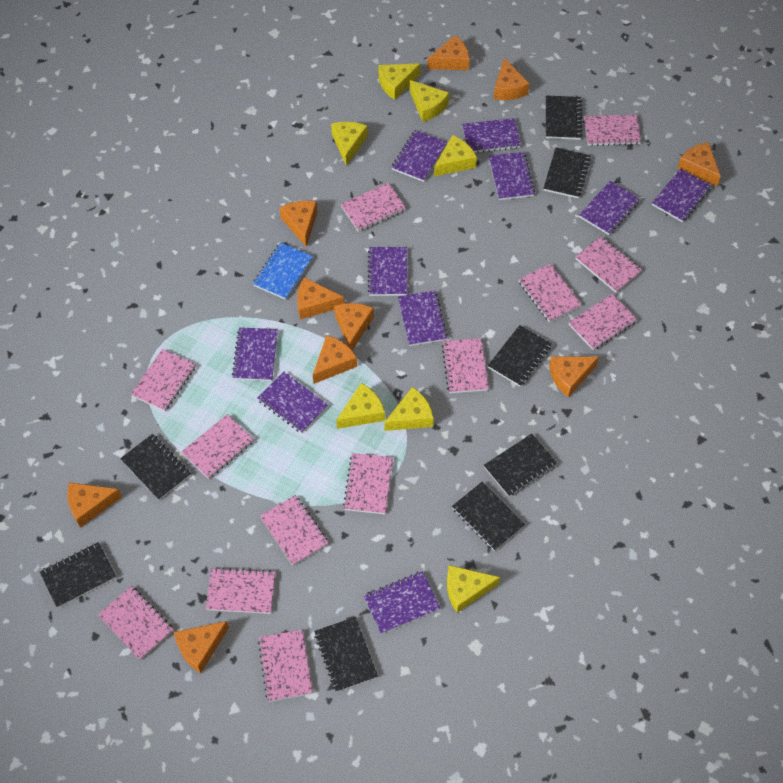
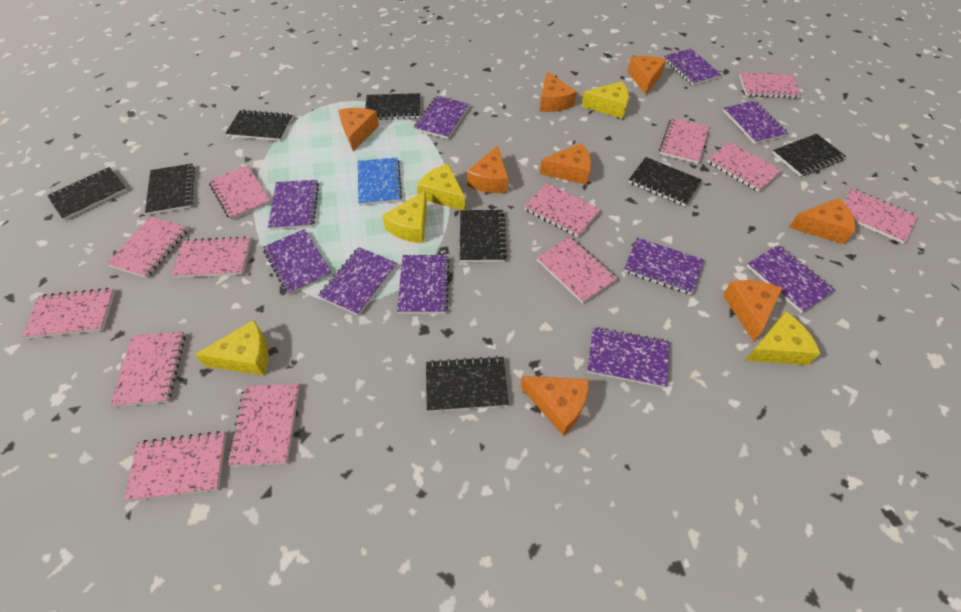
orange cheese: [68,482,122,528] [174,621,229,673] [280,201,318,247] [297,277,344,320] [313,335,357,384] [334,303,374,350] [427,35,470,70] [493,58,529,100] [549,357,599,397] [677,142,721,186] = 10 -> [338,108,379,152] [467,145,508,193] [521,376,589,436] [540,71,577,112] [540,143,591,185] [627,56,666,95] [723,280,782,342] [789,198,856,244] = 8
yellow cheese: [331,122,368,166] [336,383,385,429] [378,63,420,100] [384,387,434,431] [410,80,449,122] [434,135,477,177] [447,565,500,613] = 7 -> [195,320,269,376] [382,191,427,243] [417,164,465,210] [581,82,629,119] [745,311,820,365] = 5

